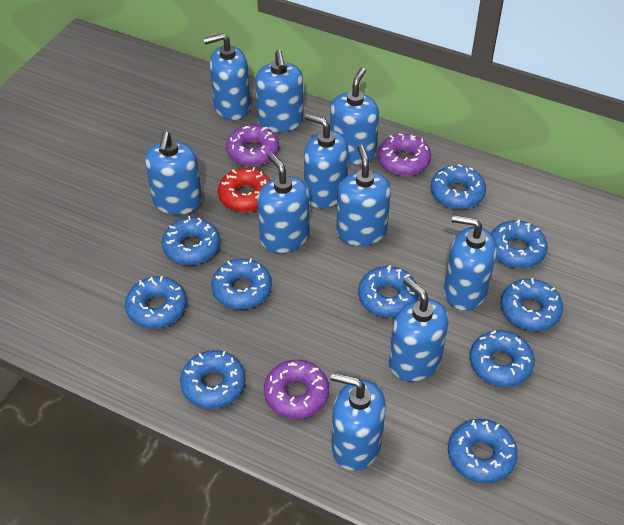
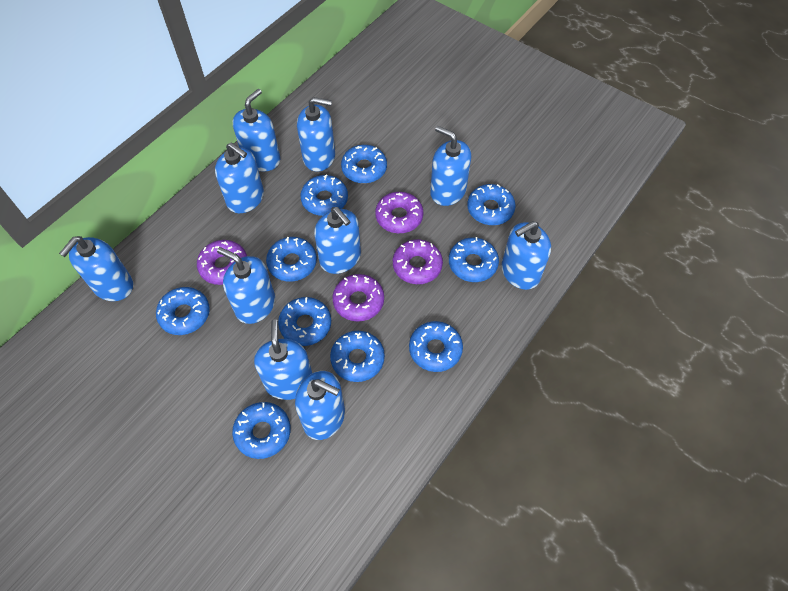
purple donut: [226,125,279,166] [264,360,329,419] [378,133,431,176] = 3 -> [197,240,247,285] [332,274,384,322] [375,192,423,233] [393,239,443,284] = 4
red donut: [218,167,271,212] = 1 -> none = 0

